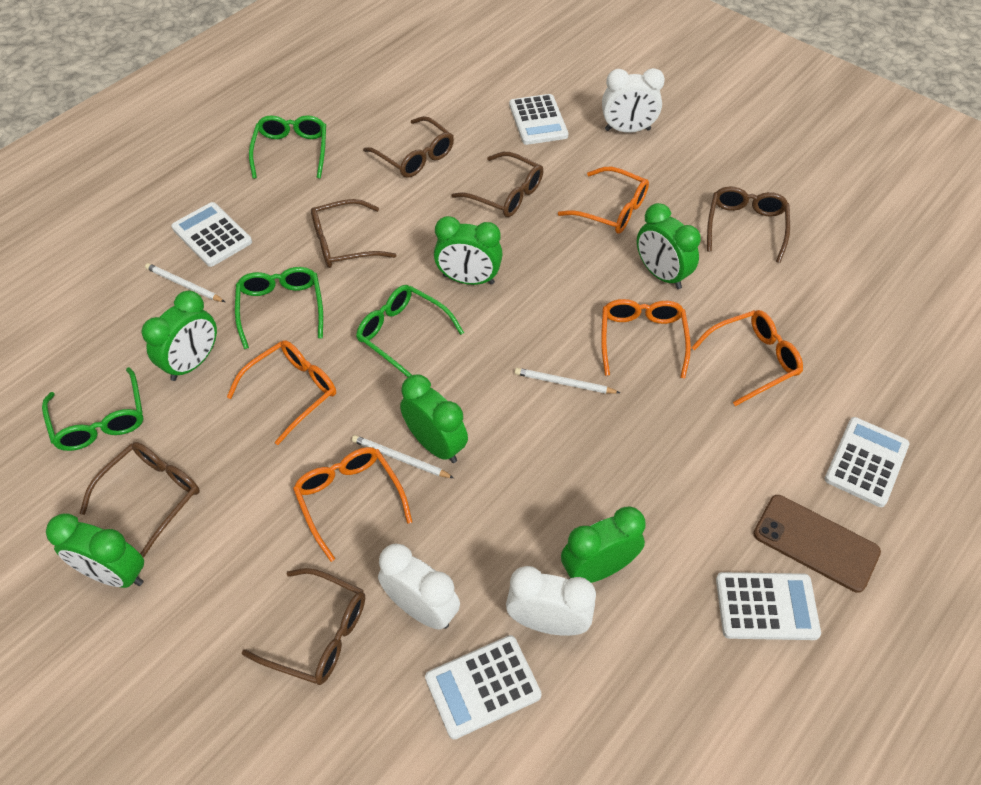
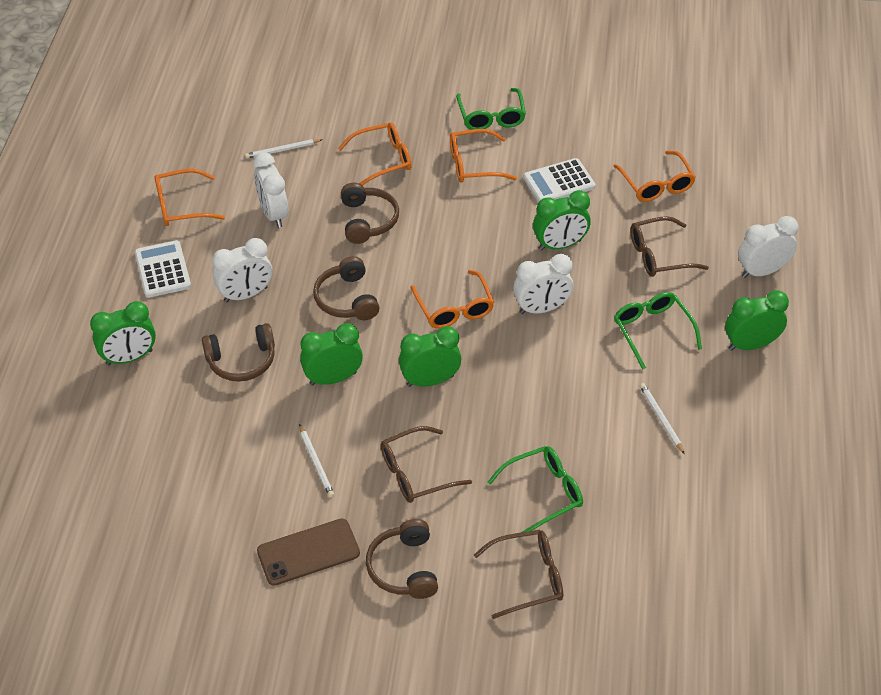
brown glasses: [79,442,200,558] [242,568,365,685] [311,199,396,268] [363,116,454,178] [452,152,543,217] [707,186,790,263] = 6 -> [381,426,472,503] [474,530,563,619] [630,216,709,277] = 3
brown headphones: none = 0 -> [202,323,275,381] [313,256,379,320] [341,183,399,244] [366,519,438,599] = 4
green clock: [46,514,144,588] [142,291,217,381] [400,374,468,463] [434,216,503,285] [561,507,645,583] [637,203,701,289] = 6 -> [90,301,156,365] [300,323,363,386] [399,326,461,387] [533,190,591,251] [725,290,789,351] = 5
green glasses: [42,367,144,451] [235,267,323,349] [249,115,326,179] [356,285,464,377] = 4 -> [456,88,526,130] [488,446,583,532] [614,292,702,370] = 3
white calculator: [171,202,252,267] [425,635,542,740] [509,94,568,145] [716,572,821,640] [825,417,909,507] = 5 -> [135,240,191,298] [523,158,595,203] = 2
white clock: [378,544,460,630] [506,566,596,636] [602,68,665,133] = 3 -> [212,238,272,303] [253,152,288,228] [513,254,573,314] [738,216,798,278] = 4

